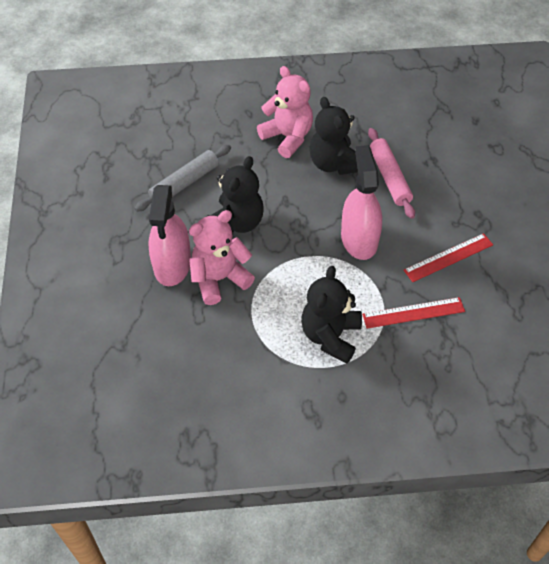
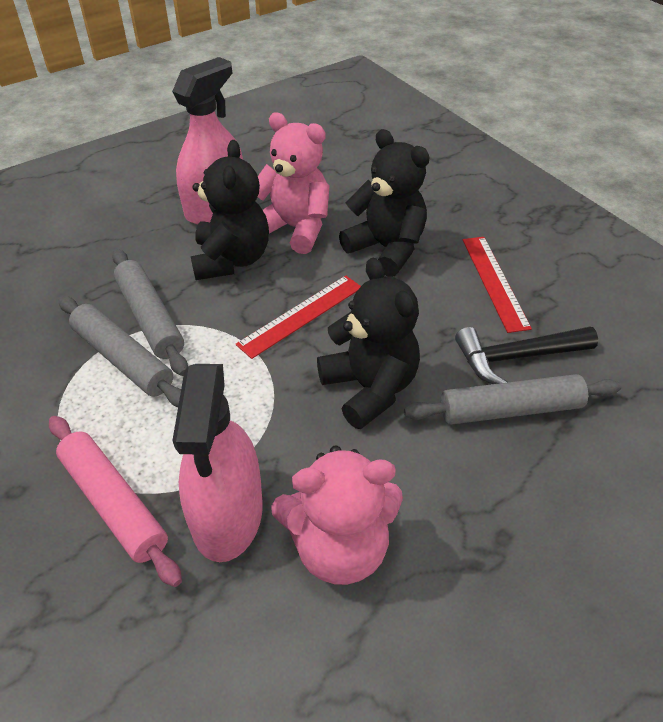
black hammer: none = 0 -> [455,327,598,384] = 1
grey rolling pin: [135,145,231,212] = 1 -> [58,296,181,407] [112,249,188,376] [404,374,621,425] = 3

